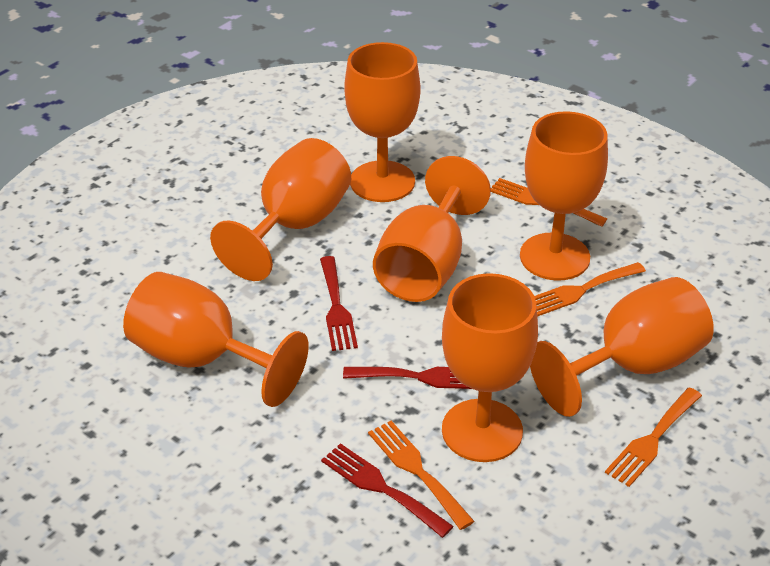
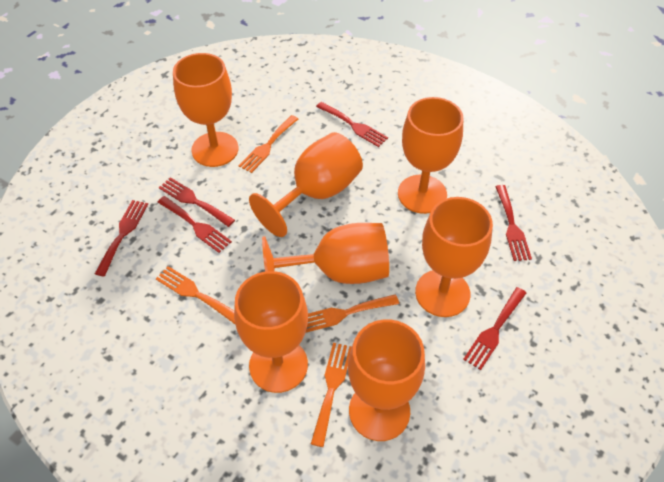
red fork: [320,256,358,351] [321,443,454,538] [343,367,472,389] = 3 -> [95,200,148,276] [157,196,232,253] [159,177,235,227] [316,102,388,147] [463,287,526,370] [495,185,532,261] = 6

